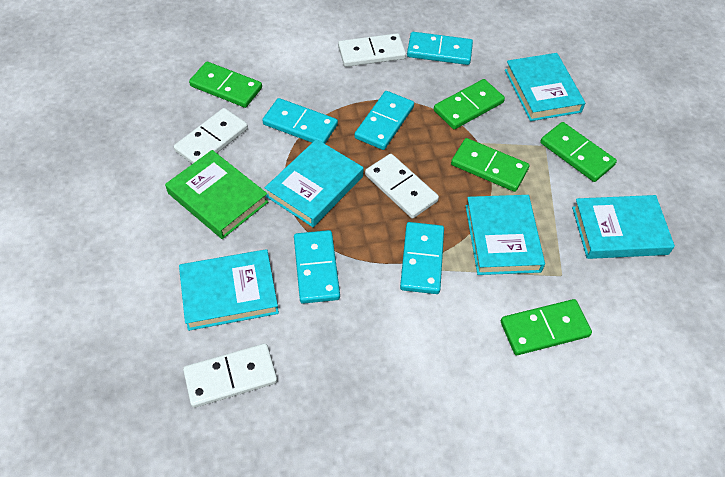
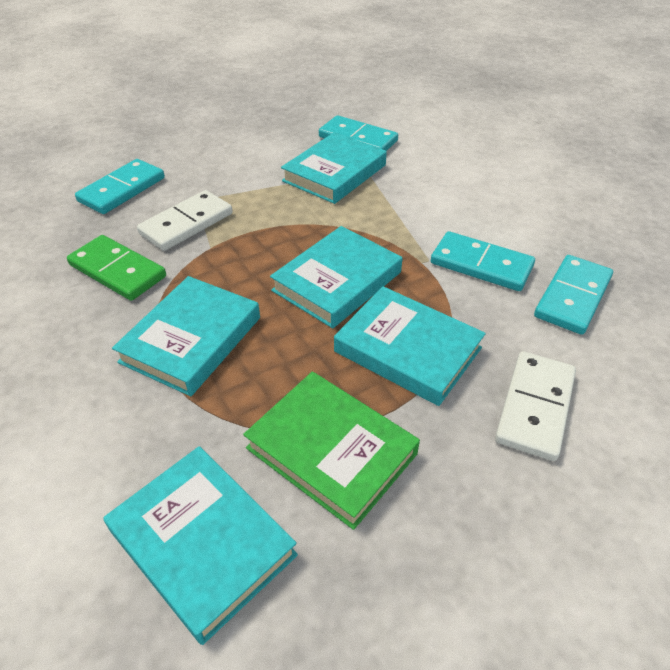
green domino: [189,62,262,108] [434,79,505,129] [451,138,529,192] [501,299,592,355] [540,122,617,182] = 5 -> [67,235,166,301] = 1
turquoise domino: [262,98,338,144] [294,230,340,304] [355,91,414,150] [400,222,444,294] [407,32,473,65] = 5 -> [75,159,165,214] [319,115,398,151] [431,231,535,291] [534,255,613,335] = 4
white domino: [174,108,248,164] [183,343,277,408] [338,33,406,67] [365,154,439,219] = 4 -> [137,190,233,251] [495,351,576,461] = 2

